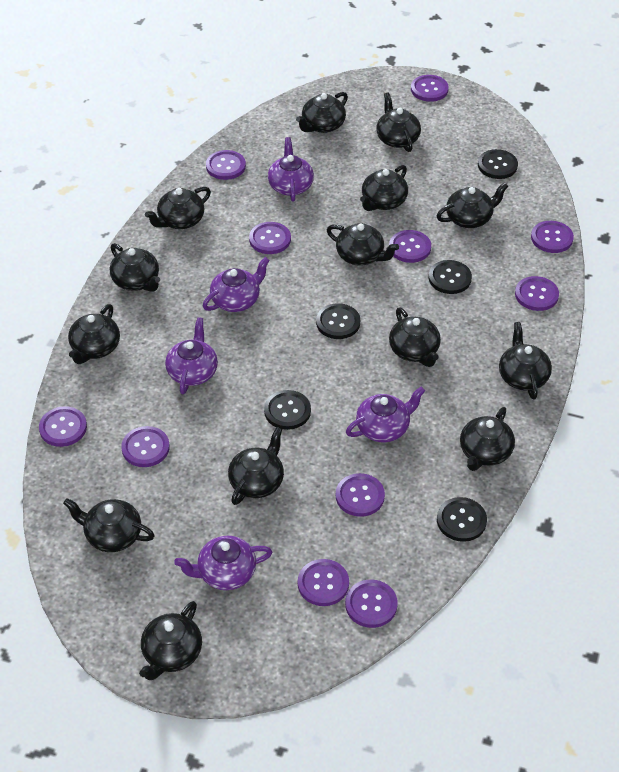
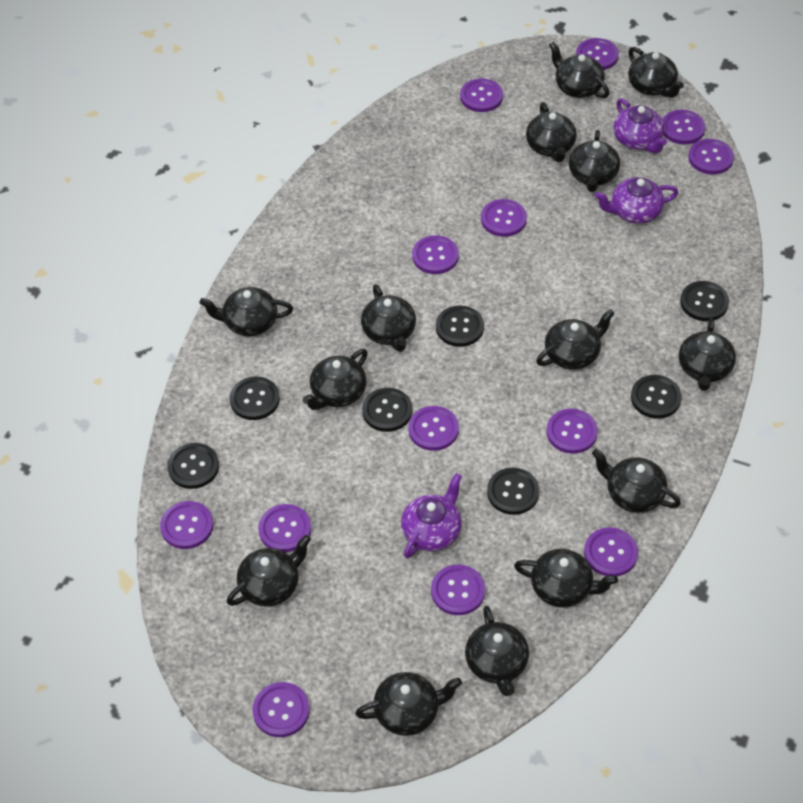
black button: [264,390,311,430] [316,303,360,339] [429,260,472,294] [437,497,487,542] [478,149,518,179] = 5 -> [167,443,219,489] [230,376,280,420] [362,388,412,432] [436,306,484,347] [487,468,539,515] [631,375,682,419] [680,281,729,321] = 7
purple button: [39,406,87,447] [121,426,170,467] [206,150,246,180] [249,222,291,254] [298,559,349,606] [336,473,385,517] [345,580,398,628] [389,230,431,263] [411,75,449,102] [515,276,559,311] [531,221,574,253] = 11 -> [160,501,213,549] [252,682,310,737] [258,504,311,552] [408,406,459,451] [412,235,459,274] [431,565,485,615] [460,79,503,112] [481,199,527,237] [547,409,598,454] [576,38,619,70] [584,527,638,576] [662,110,706,144] [688,139,734,175] = 13
purple teapot: [165,317,218,394] [174,536,272,590] [203,257,270,312] [268,137,314,202] [346,387,425,443] = 5 -> [401,473,462,558] [595,177,679,224] [614,98,667,153] = 3

